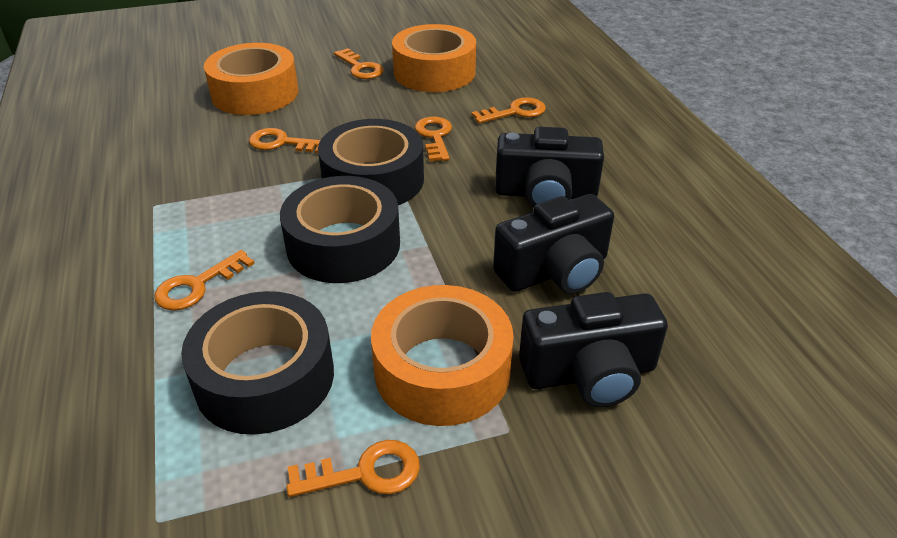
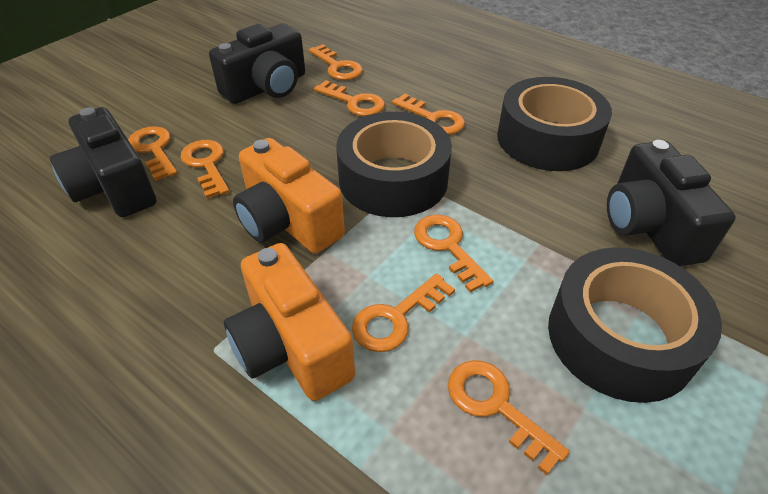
orange camera: none = 0 -> [224,243,355,401] [233,138,345,253] = 2
orange key: [154,250,255,310] [249,128,320,153] [286,440,420,497] [334,48,384,79] [415,117,452,162] [472,97,546,124] = 6 -> [128,126,177,181] [180,140,229,198] [309,44,363,80] [314,80,385,116] [352,273,455,352] [392,94,465,135] [414,215,493,293] [448,360,570,475] = 8
orange tape: [204,43,298,115] [371,285,514,426] [392,24,476,92] = 3 -> none = 0

